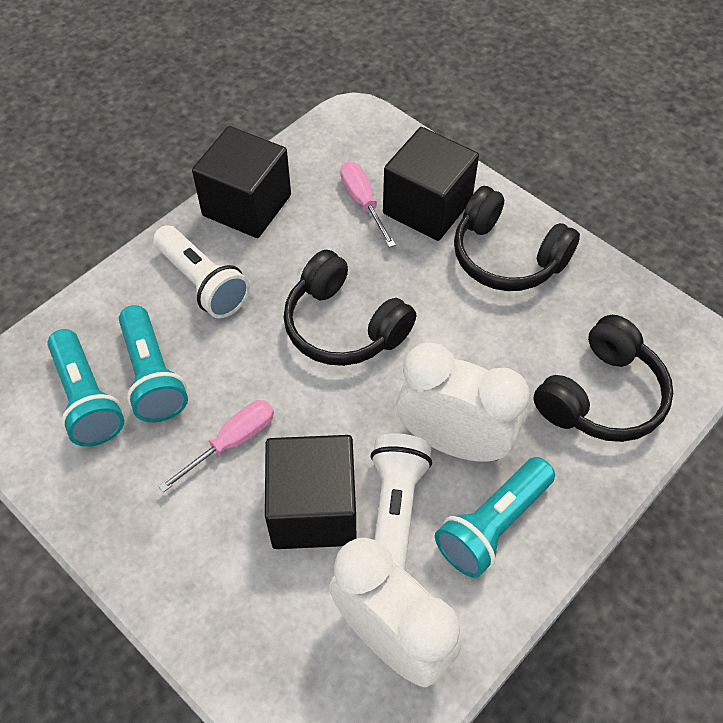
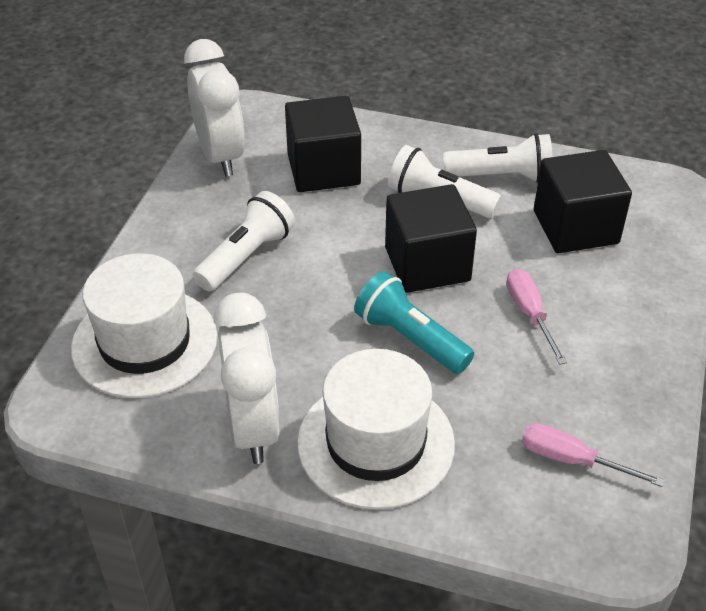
black headphones: [284,250,416,366] [454,186,580,291] [533,315,673,442] = 3 -> none = 0
turquoise flashlight: [47,329,124,447] [119,305,188,422] [435,457,555,578] = 3 -> [354,271,474,374] = 1
white flashlight: [153,225,250,318] [370,433,432,570] = 2 -> [193,191,295,291] [388,145,502,218] [443,133,552,183] = 3
white hat: none = 0 -> [71,254,217,398] [297,349,455,510] = 2

